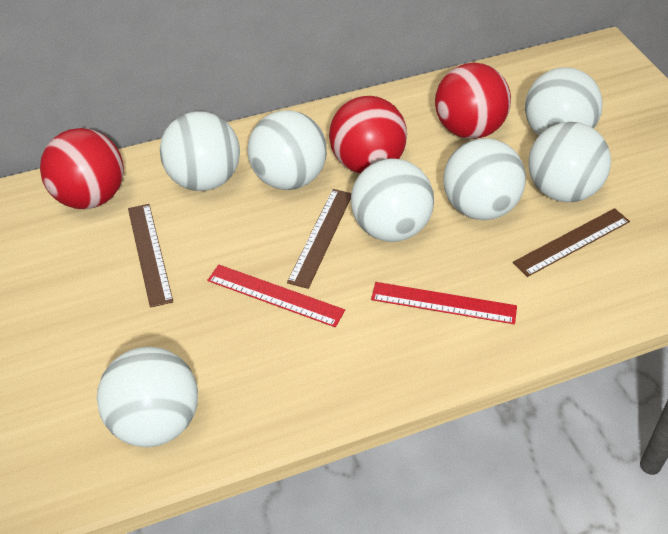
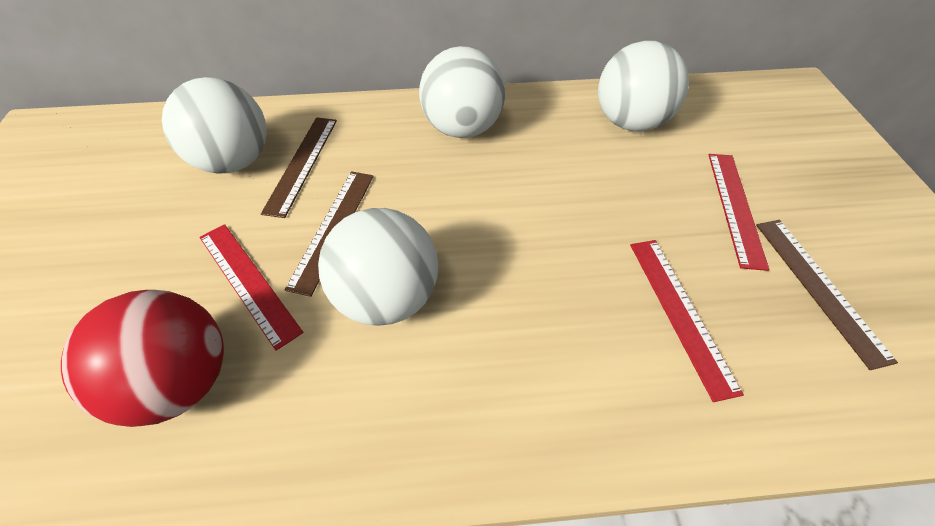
red ball: [40,128,124,209] [329,96,407,173] [435,63,511,139] = 3 -> [61,290,224,427] = 1
red ruler: [207,264,345,327] [371,282,517,324] = 2 -> [200,224,304,351] [630,240,744,402] [709,154,769,271] = 3
white ball: [97,347,198,447] [160,111,240,191] [247,110,327,190] [351,158,434,242] [443,138,526,220] [525,67,603,136] [528,122,611,202] = 7 -> [162,77,267,173] [318,208,438,326] [419,46,505,138] [598,41,689,131] = 4

